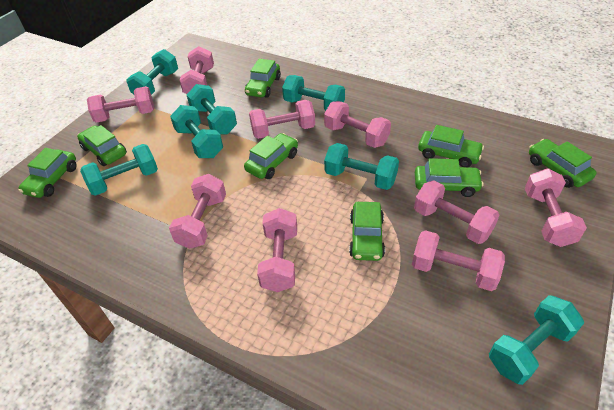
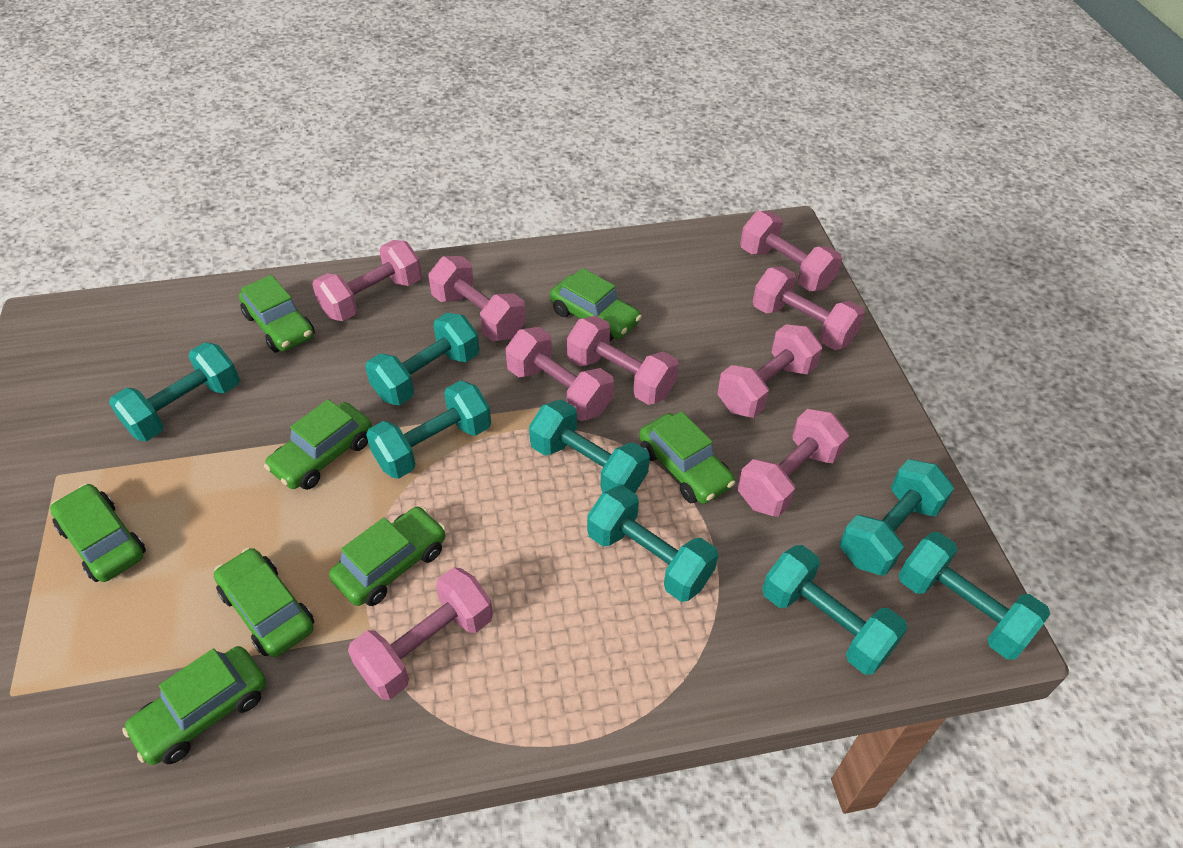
turquoise dumbbell: [80,144,158,196] [126,49,178,95] [170,105,223,158] [187,84,237,135] [282,75,345,111] [324,143,399,190] [489,295,584,385] = 7 -> [109,342,240,441] [365,313,479,405] [366,380,491,479] [529,400,650,493] [587,486,718,602] [762,545,908,675] [840,459,954,575] [899,532,1050,660] = 8

